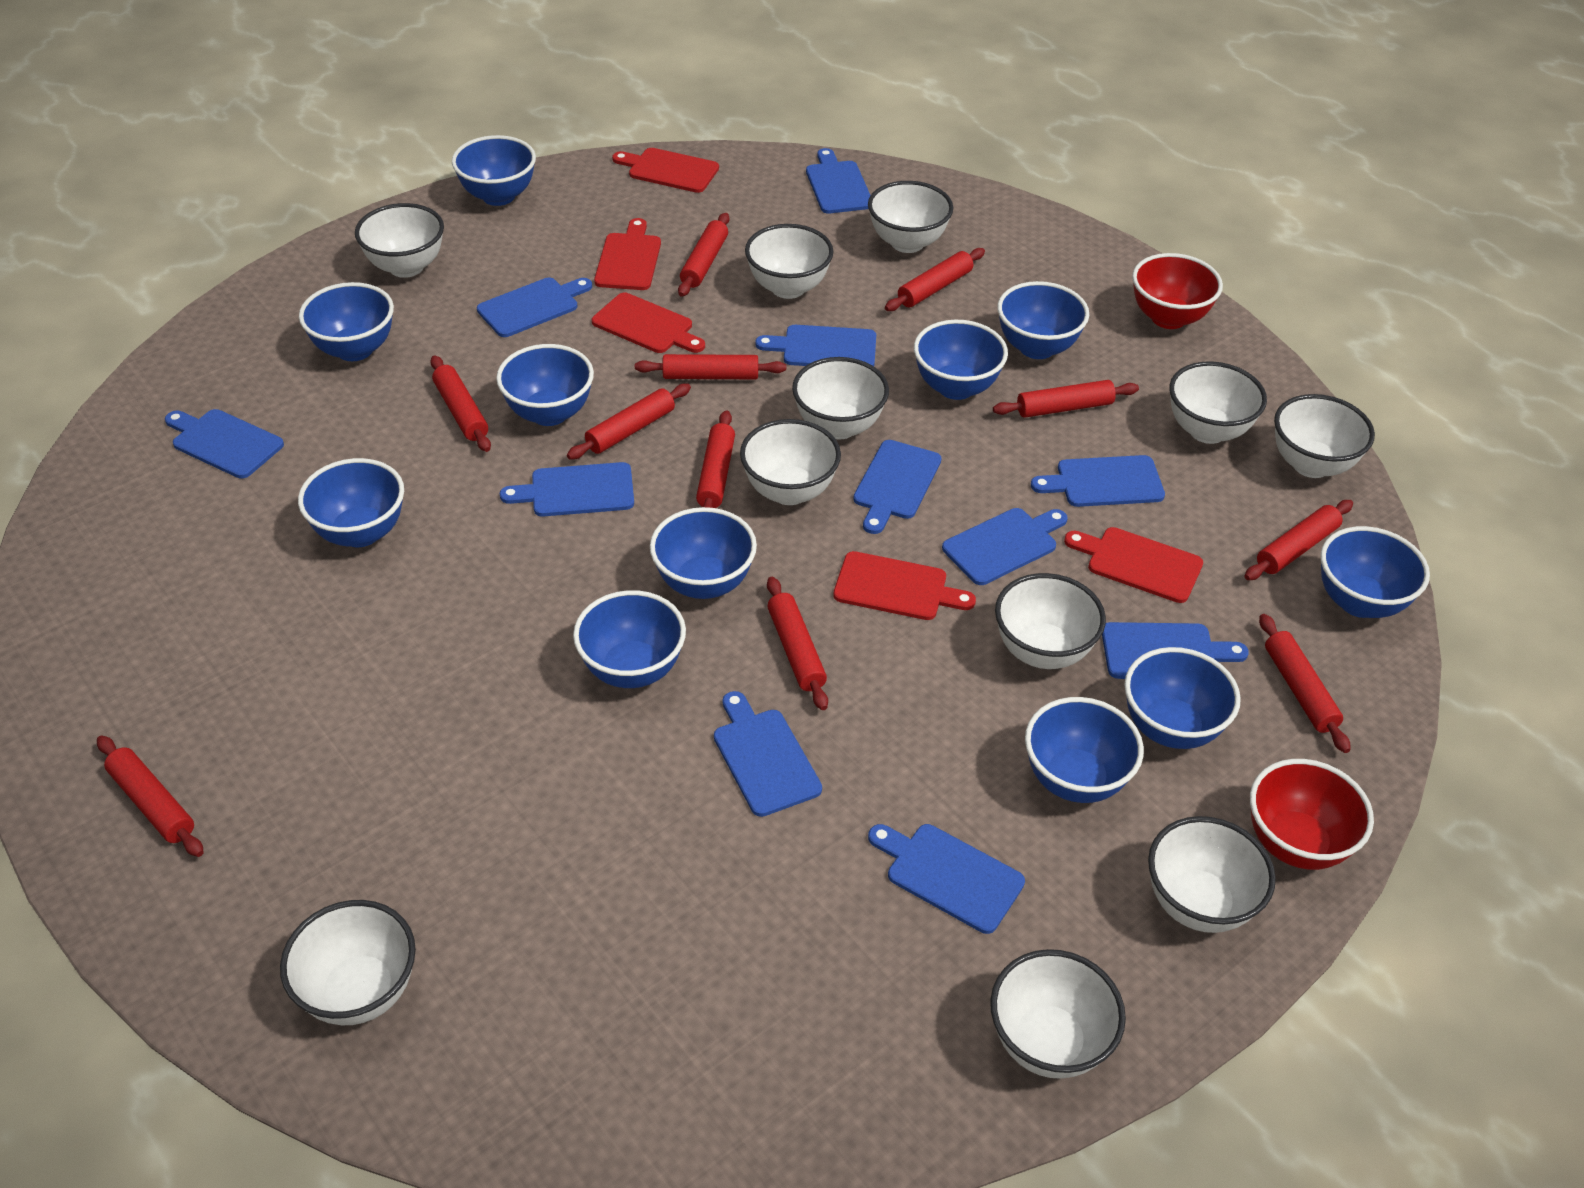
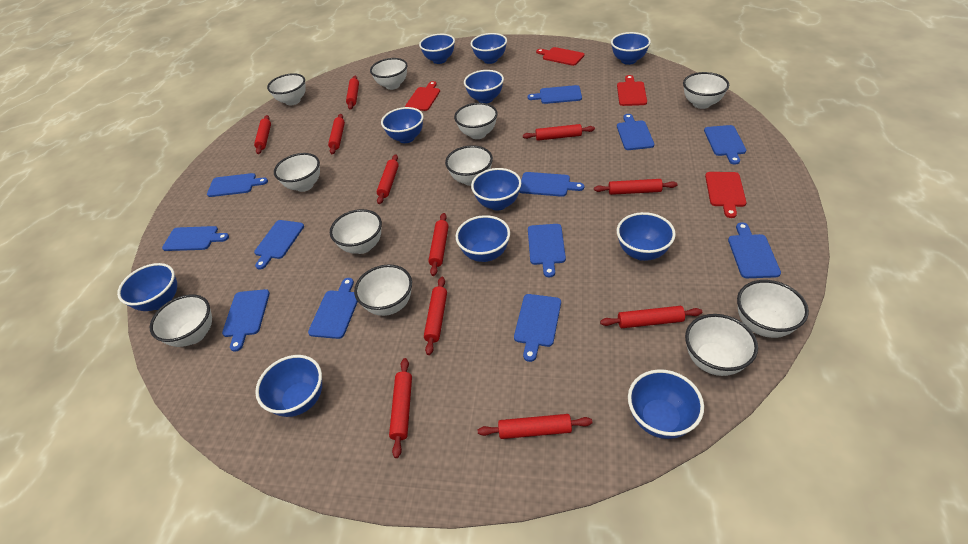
blue cutting board: [165,409,284,479] [477,278,592,337] [500,462,634,517] [714,691,822,817] [755,325,876,366] [806,148,871,214] [853,440,941,534] [868,824,1025,934] [942,508,1068,585] [1031,455,1165,507] [1102,622,1249,679] = 11 -> [162,226,229,251] [207,173,268,197] [222,289,270,352] [254,220,304,269] [308,278,358,339] [514,294,561,362] [519,172,584,197] [527,85,582,104] [528,224,566,277] [617,114,654,150] [704,125,746,165] [728,222,781,278] = 12
red bowl: [1132,253,1223,329] [1250,759,1374,870] = 2 -> none = 0
red cutting board: [592,293,705,353] [594,218,661,290] [612,148,719,193] [833,551,976,620] [1064,527,1203,603] = 5 -> [405,81,440,111] [536,47,585,66] [617,75,647,106] [705,172,746,218] = 4

